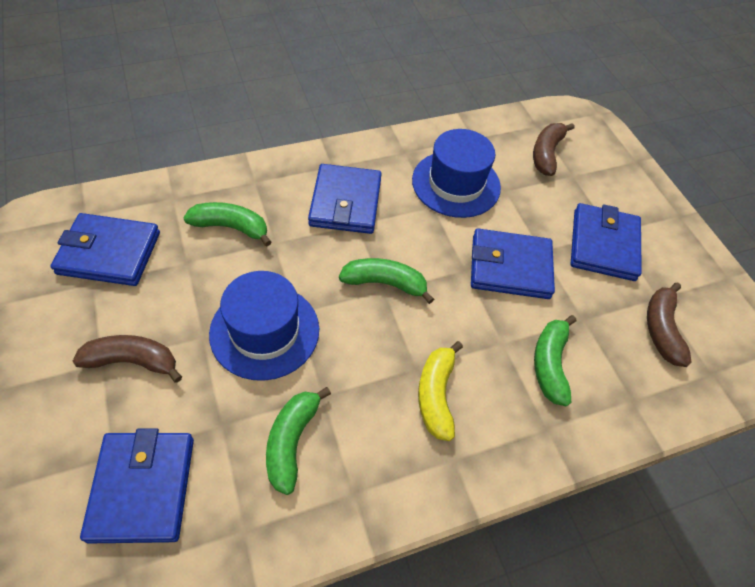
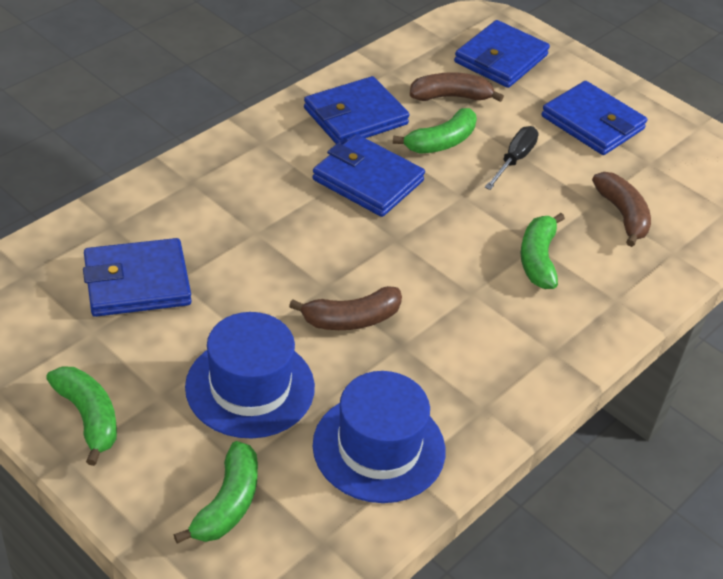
black screwdriver: none = 0 -> [485,126,539,190] = 1
yellow banana: [418,341,463,441] = 1 -> none = 0

